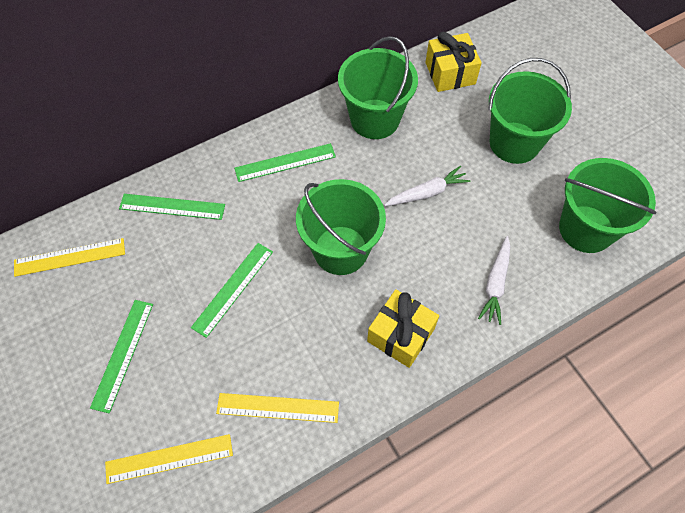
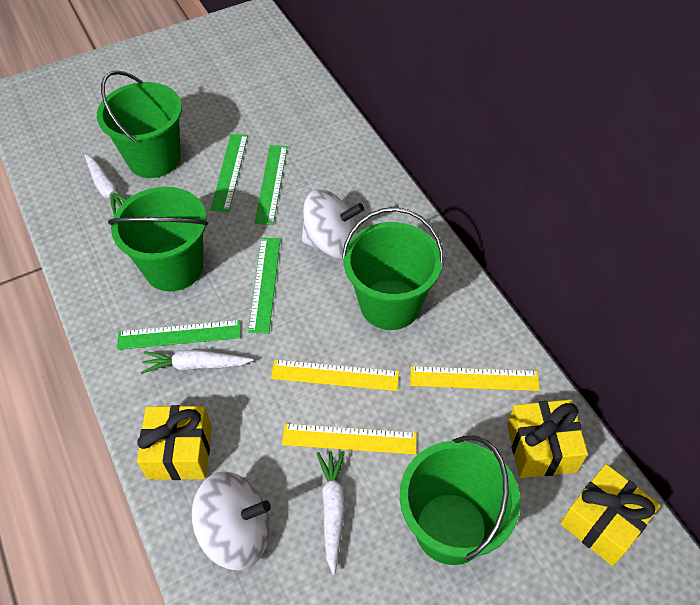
white carrot: [384,166,471,206] [478,236,510,325] = 2 -> [84,154,127,214] [141,350,254,374] [317,451,345,575] = 3
white spinning top: none = 0 -> [192,472,271,570] [302,189,364,259] = 2
yellow gift: [367,289,439,368] [425,32,481,92] = 2 -> [137,405,212,480] [507,399,588,478] [560,464,661,566] = 3

